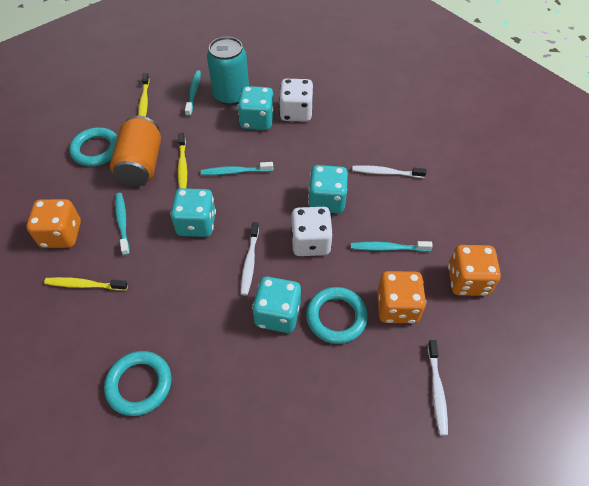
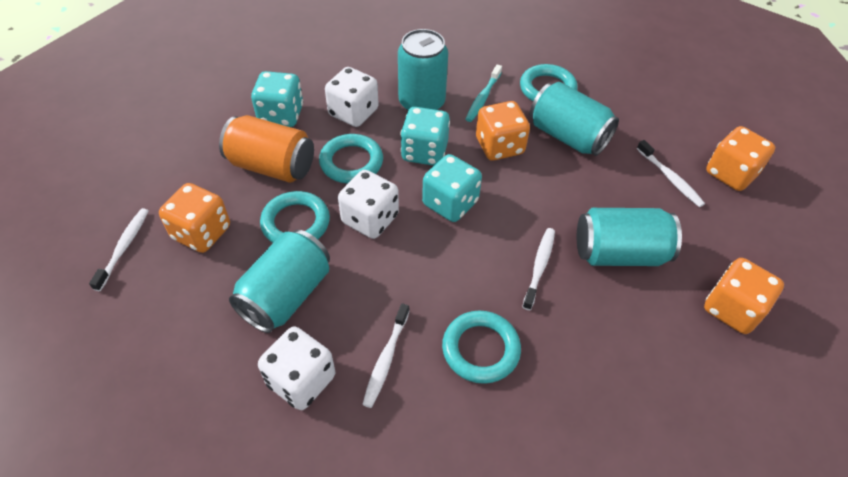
orange dice: [27,199,81,248] [377,271,426,323] [448,245,501,296] = 3 -> [159,183,230,253] [476,101,530,161] [704,258,784,334] [706,126,775,191] = 4
turquoise can: [207,37,249,105] = 1 -> [229,230,330,333] [398,29,448,111] [530,82,619,156] [577,208,682,266] = 4
turquoise dice: [170,188,216,237] [237,86,274,130] [252,276,301,333] [308,165,348,213] = 4 -> [251,71,303,127] [400,107,450,166] [422,154,482,222] = 3
turquoise ring: [69,127,118,166] [104,351,171,416] [306,287,368,344] = 3 -> [260,191,330,243] [319,134,383,184] [442,311,521,384] [520,64,578,101] = 4
turquoise toothbrush: [115,193,130,256] [185,70,201,117] [201,162,273,175] [351,241,433,252] = 4 -> [466,64,502,122] = 1
white dice: [279,79,313,122] [291,207,333,256] = 2 -> [258,326,335,410] [325,67,379,127] [338,170,399,239] = 3
white toothbrush: [241,222,259,296] [352,165,426,178] [428,340,448,436] = 3 -> [89,208,148,291] [362,303,410,408] [522,228,555,310] [637,140,705,207] = 4
yellow toothbrush: [44,277,128,291] [138,73,149,117] [178,133,187,189] = 3 -> none = 0

